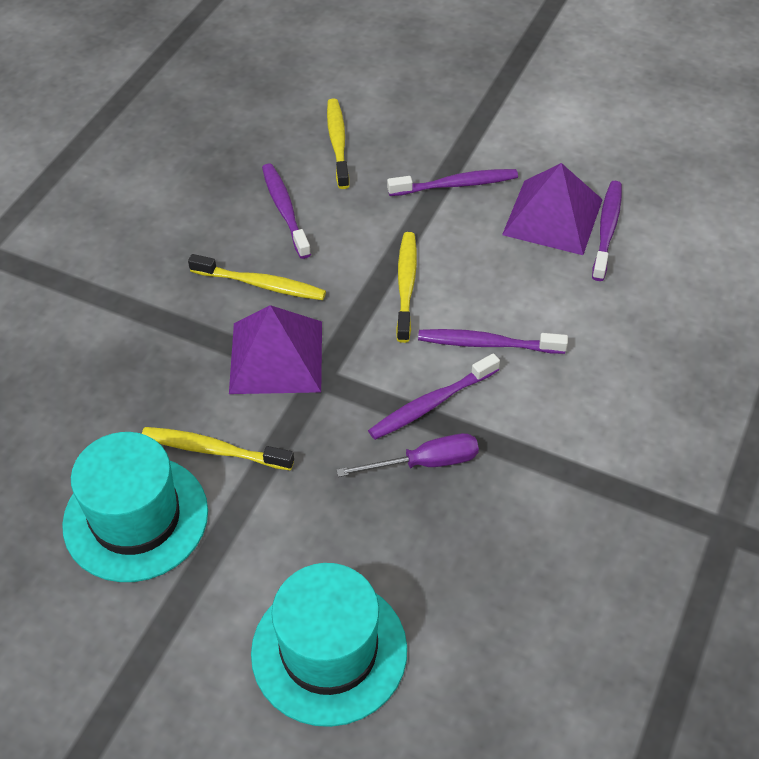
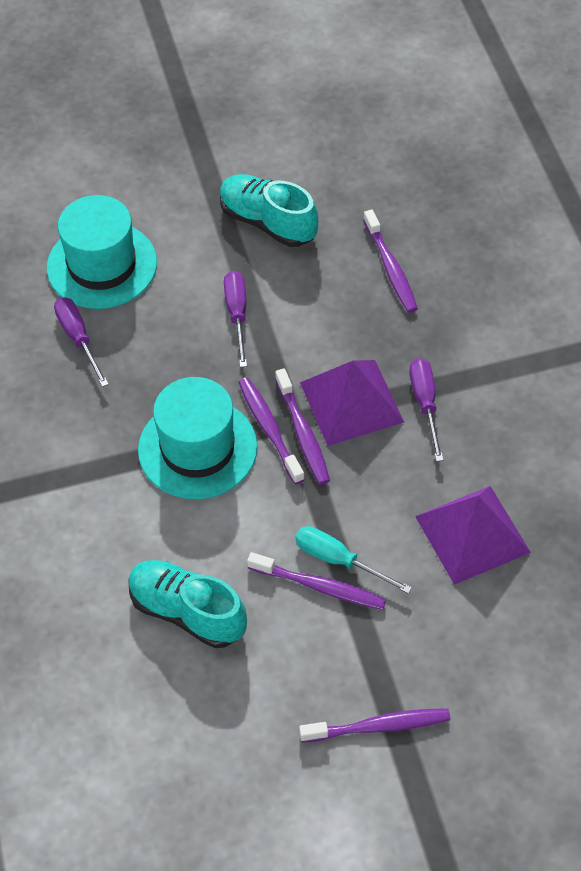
purple screwdriver: [336,433,479,477] = 1 -> [54,297,109,387] [224,271,247,367] [409,358,444,462] = 3
turquoise screwdriver: none = 0 -> [296,526,412,594] = 1
turquoise shoe: none = 0 -> [128,560,247,648] [220,174,318,247] = 2
yellow toothbrush: [142,427,294,471] [188,254,326,300] [327,98,349,189] [396,232,417,343] = 4 -> none = 0

